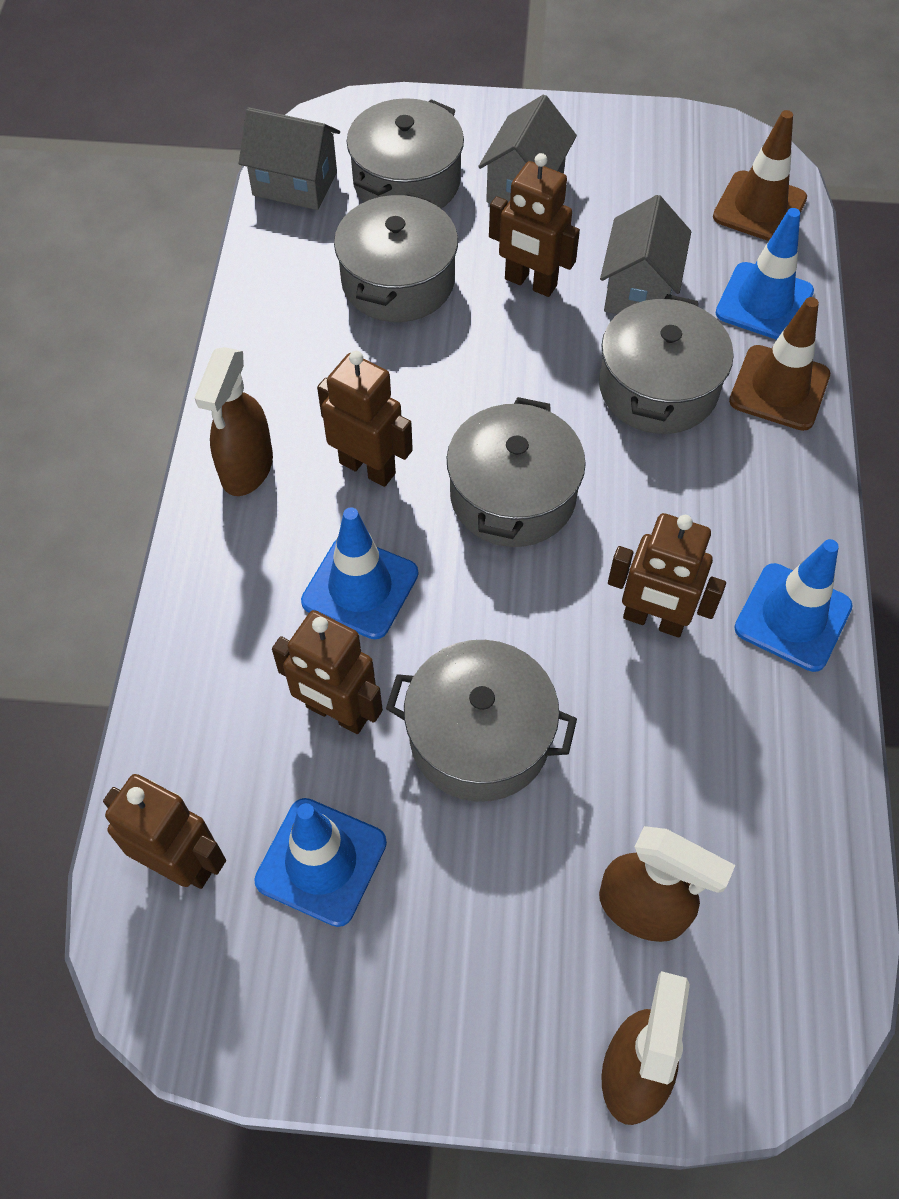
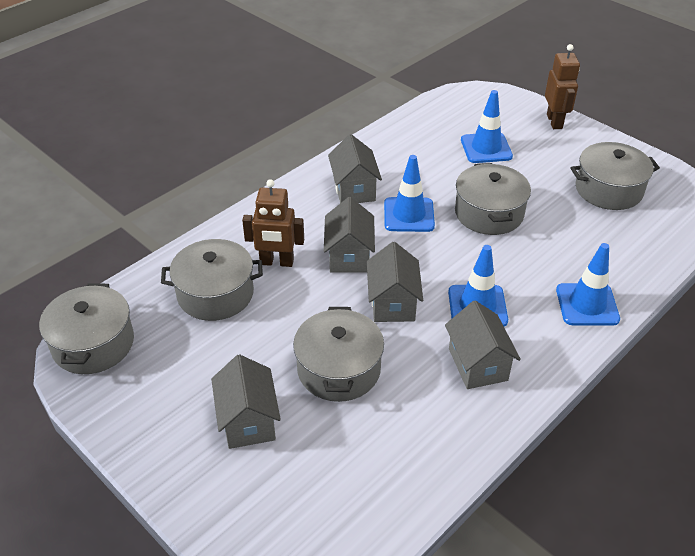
brown robot: [103,774,226,889] [272,610,383,734] [317,351,413,487] [489,153,580,297] [608,513,726,637] = 5 -> [242,179,304,267] [545,44,580,129] = 2
brown spray bottle: [195,347,273,496] [599,826,735,942] [602,971,690,1125] = 3 -> none = 0
brown traffic cone: [713,110,807,241] [729,297,830,431] = 2 -> none = 0
grey house: [239,107,340,210] [478,94,577,203] [600,195,691,314] = 3 -> [211,354,281,449] [324,197,375,273] [328,134,382,203] [367,242,423,322] [445,300,521,389] = 5

